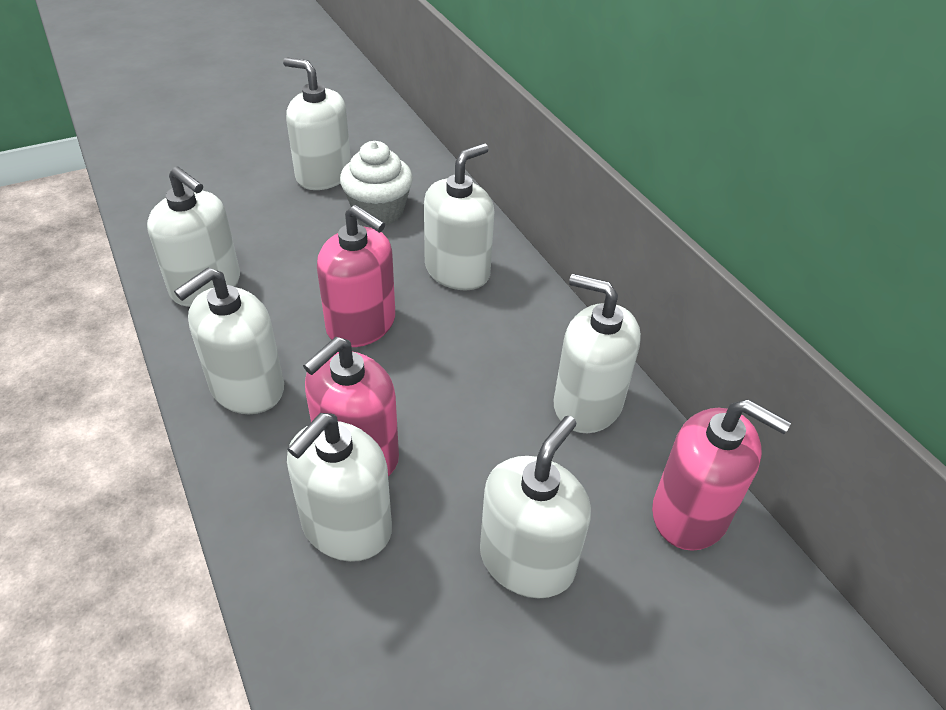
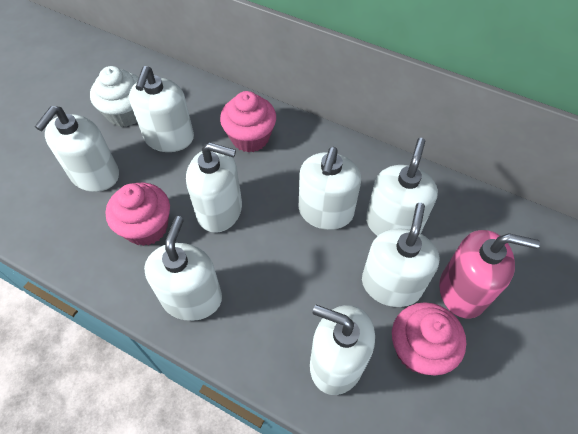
pink cupcake: none = 0 -> [105,183,170,246] [220,91,276,153] [392,302,466,375] = 3
pink soap dispenser: [303,337,399,477] [317,205,395,347] [652,399,791,551] = 3 -> [439,230,540,318] = 1
white soap dispenser: [147,166,240,307] [174,267,284,414] [283,57,351,190] [287,413,392,562] [424,143,494,290] [480,416,591,599] [554,274,641,433] = 7 -> [35,106,119,192] [129,66,194,152] [144,216,222,321] [186,142,242,233] [299,147,361,230] [310,305,375,395] [362,203,439,307] [366,138,438,236] = 8

